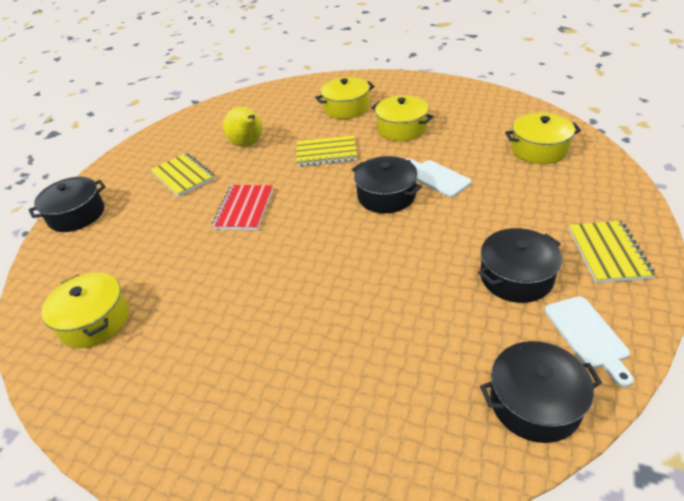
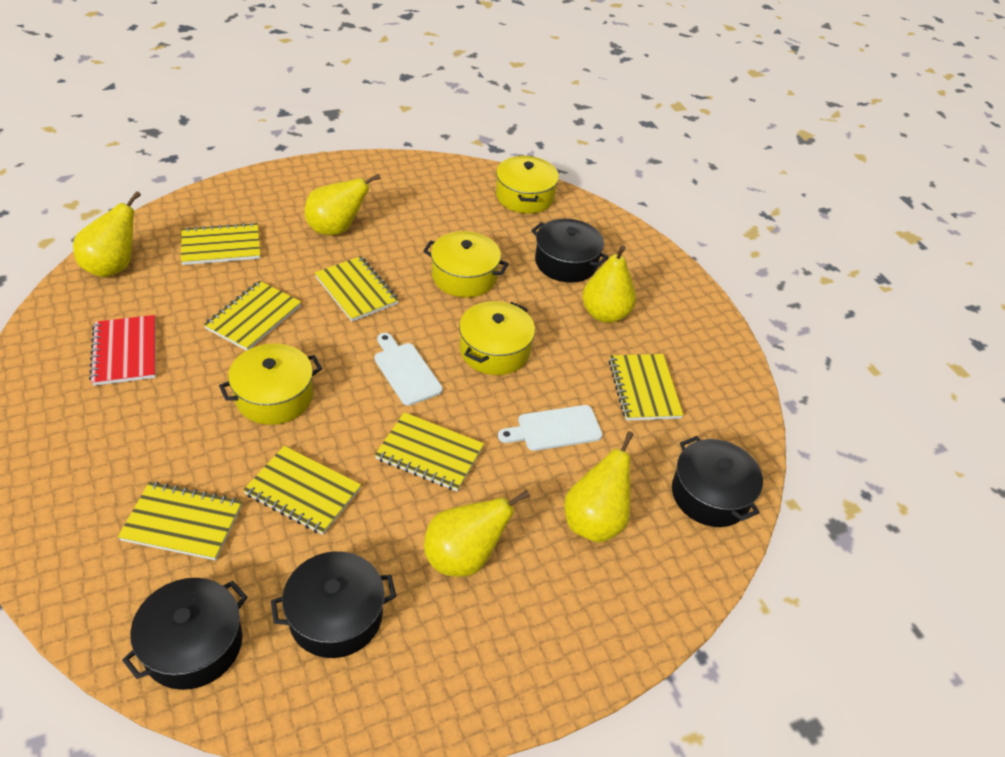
yellow notebook: [151,153,215,197] [296,135,357,166] [569,221,656,283] = 3 -> [118,481,242,561] [181,222,260,265] [204,281,301,351] [243,446,361,535] [315,256,399,322] [375,412,484,491] [609,354,683,421] = 7
yellow pear: [223,107,263,147] = 1 -> [73,191,141,278] [304,174,381,235] [424,490,530,577] [564,431,634,543] [582,245,636,323] = 5

